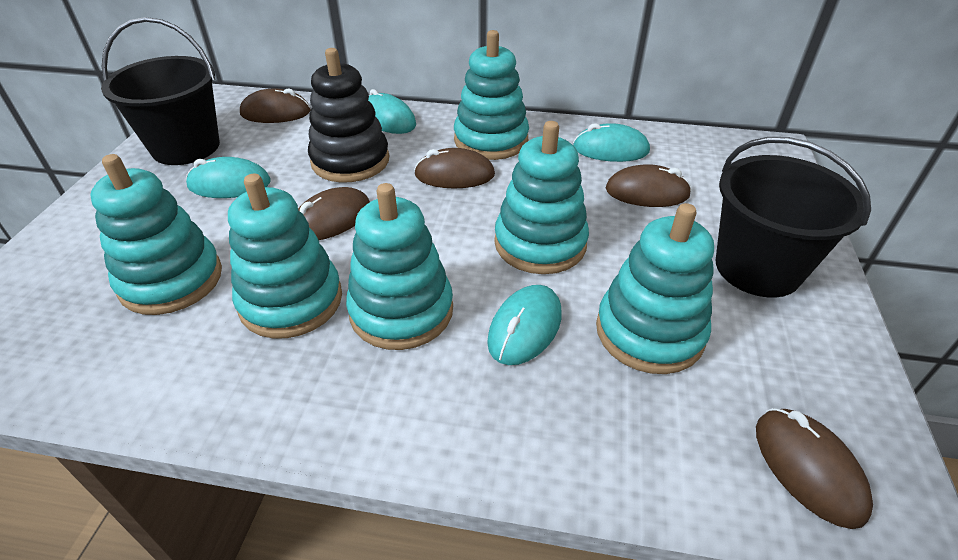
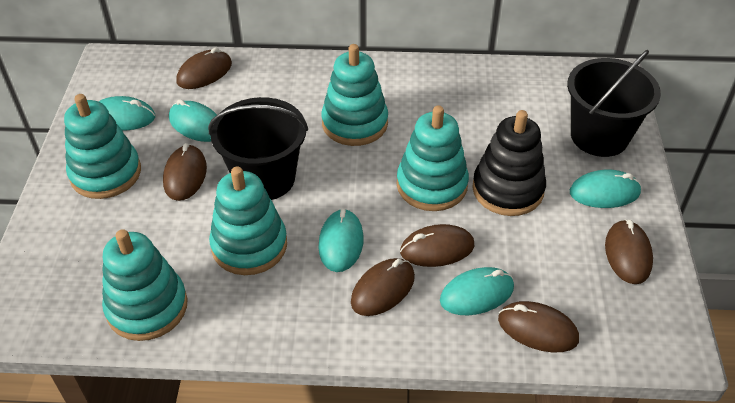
brown mouse: [240,88,311,123] [298,187,370,240] [414,148,495,188] [606,164,692,207] [756,408,873,529] = 5 -> [163,143,207,201] [177,48,232,89] [351,258,415,316] [400,224,475,267] [498,301,579,352] [605,219,653,284] = 6
turquoise mouse: [186,157,270,198] [368,89,416,134] [487,285,561,365] [573,123,650,162] = 4 -> [99,96,155,131] [169,99,217,142] [318,209,364,272] [440,267,514,315] [570,170,641,208] = 5
turquoise stacking toy: [90,154,222,315] [228,174,342,338] [346,183,453,350] [454,30,529,160] [494,121,589,274] [596,203,714,374] = 6 -> [64,94,141,199] [102,229,188,341] [209,166,287,275] [321,44,388,146] [397,105,469,211] = 5

